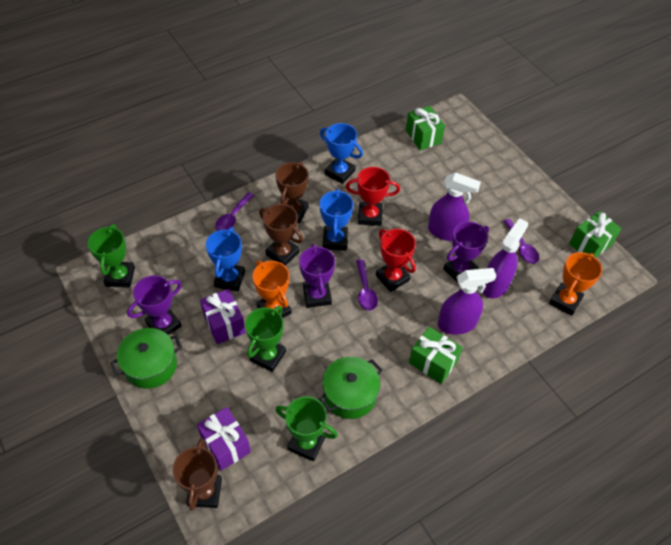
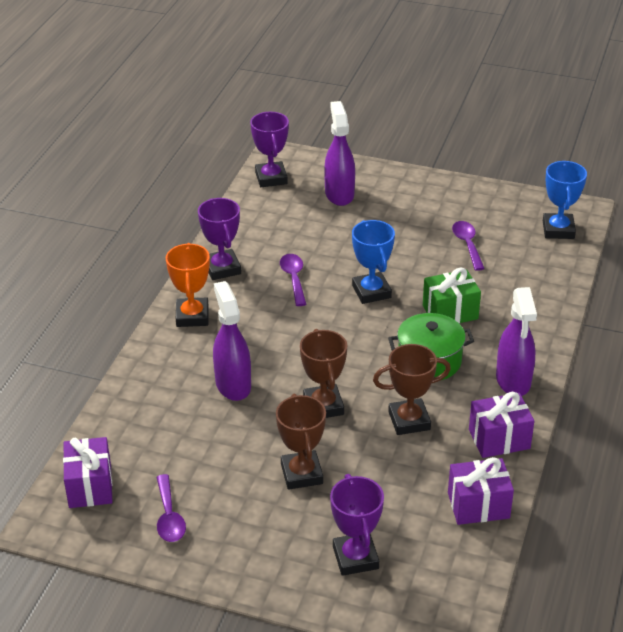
blue trophy: [206,227,245,291] [319,189,354,250] [320,123,363,184] = 3 -> [352,220,395,304] [543,161,587,239] = 2
green gift: [406,106,445,150] [409,327,463,384] [569,211,622,258] = 3 -> [423,267,481,324] = 1
green pot: [110,328,182,389] [319,357,382,419] = 2 -> [388,313,474,380] = 1
green trophy: [87,224,135,287] [245,306,286,372] [275,396,338,461] = 3 -> none = 0
orange trophy: [253,260,292,318] [549,252,602,316] = 2 -> [166,243,210,327] = 1
purple gift: [197,407,251,471] [200,289,246,344] = 2 -> [63,437,113,508] [448,457,514,525] [469,392,534,458] = 3
red trophy: [346,167,400,226] [376,229,416,292] = 2 -> none = 0

